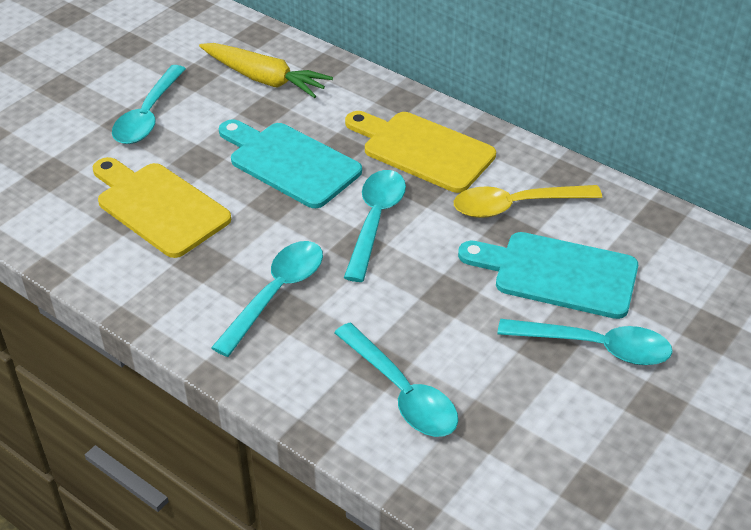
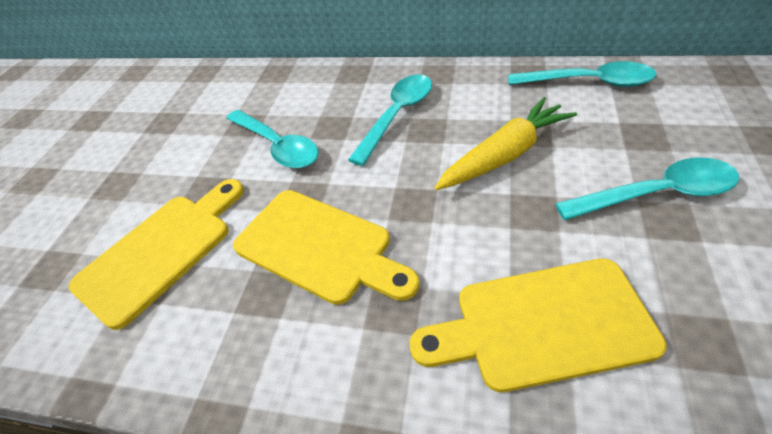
turquoise cutting board: [219,119,362,208] [458,232,638,319] = 2 -> none = 0
turquoise spoon: [112,65,186,144] [211,241,323,357] [334,323,458,437] [344,170,406,282] [497,319,673,365] = 5 -> [226,110,319,168] [348,74,432,166] [508,61,656,87] [555,157,739,220] = 4
yellow cutting board: [93,157,231,258] [345,111,496,193] = 2 -> [69,179,244,330] [233,190,419,305] [410,258,667,392] = 3
yellow spoon: [454,185,602,218] = 1 -> none = 0

